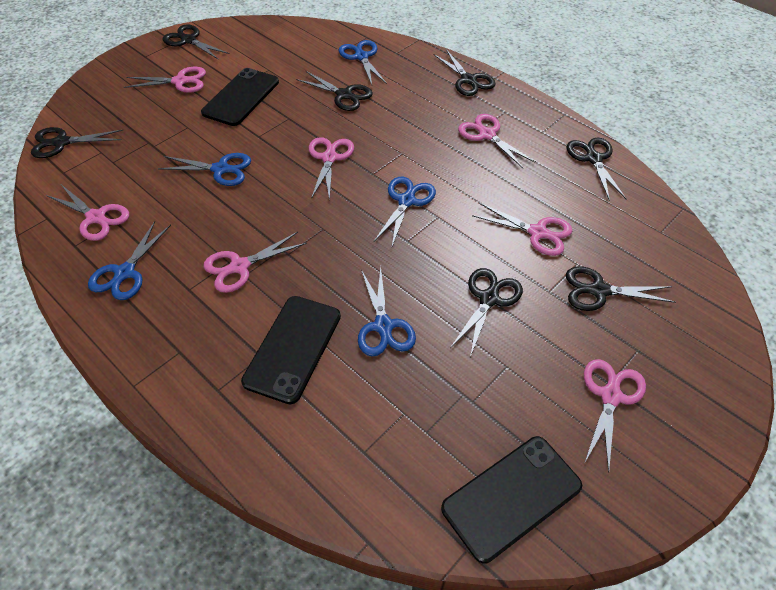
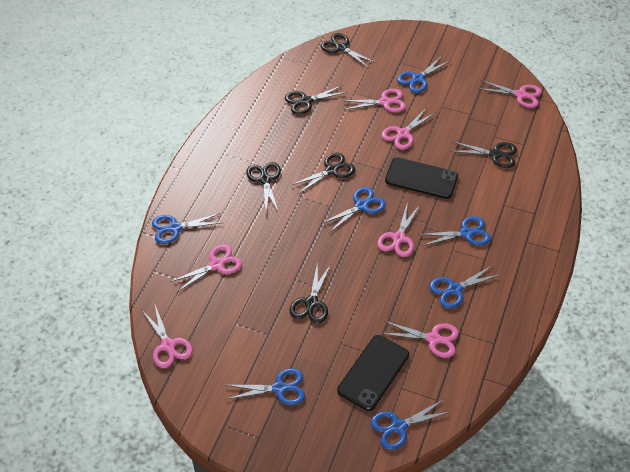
black phone: [201,68,279,126] [241,296,341,404] [441,436,582,563] = 3 -> [337,335,409,411] [385,157,458,199] = 2
black scissors: [31,127,123,158] [163,25,230,60] [296,71,373,111] [434,49,496,96] [450,268,523,357] [566,266,676,311] [567,138,626,201] = 7 -> [246,162,281,212] [285,85,348,115] [290,262,331,324] [291,153,355,194] [321,33,376,68] [450,141,517,168] = 6
blue scissors: [88,221,171,300] [158,153,251,186] [339,40,387,85] [358,266,416,356] [374,177,436,246] = 5 -> [152,213,223,244] [226,368,305,405] [321,187,386,232] [371,399,452,450] [397,57,450,93] [419,216,491,246] [429,265,501,309] = 7

